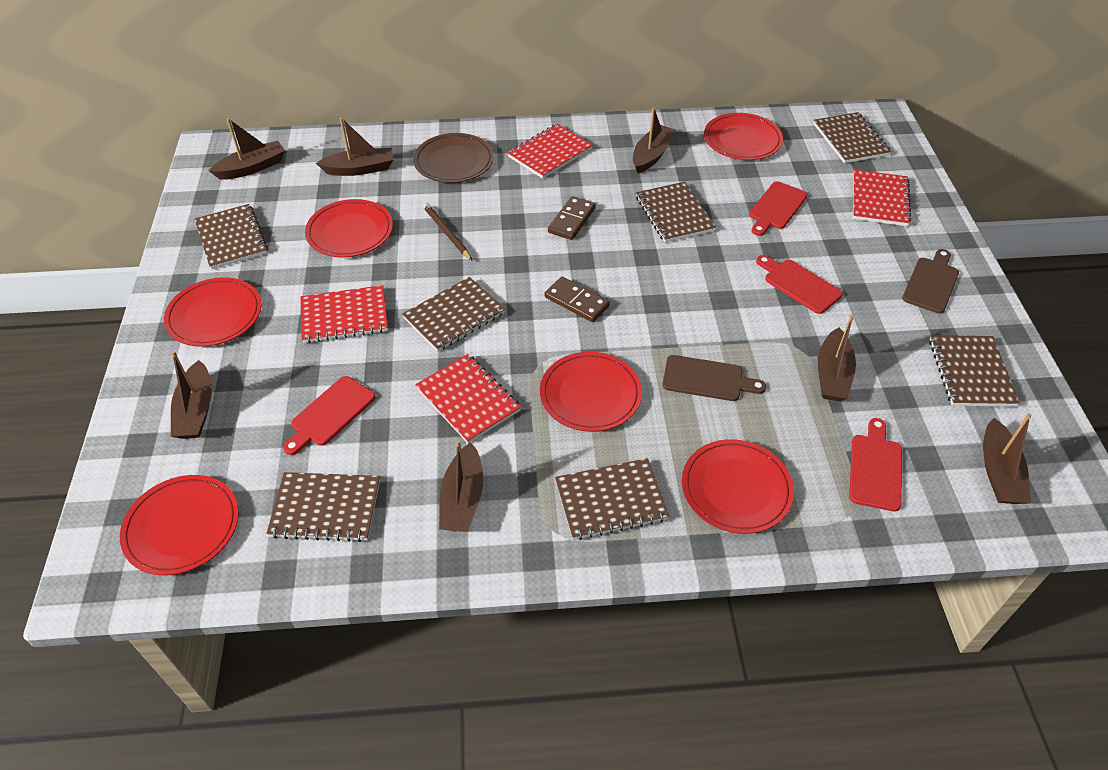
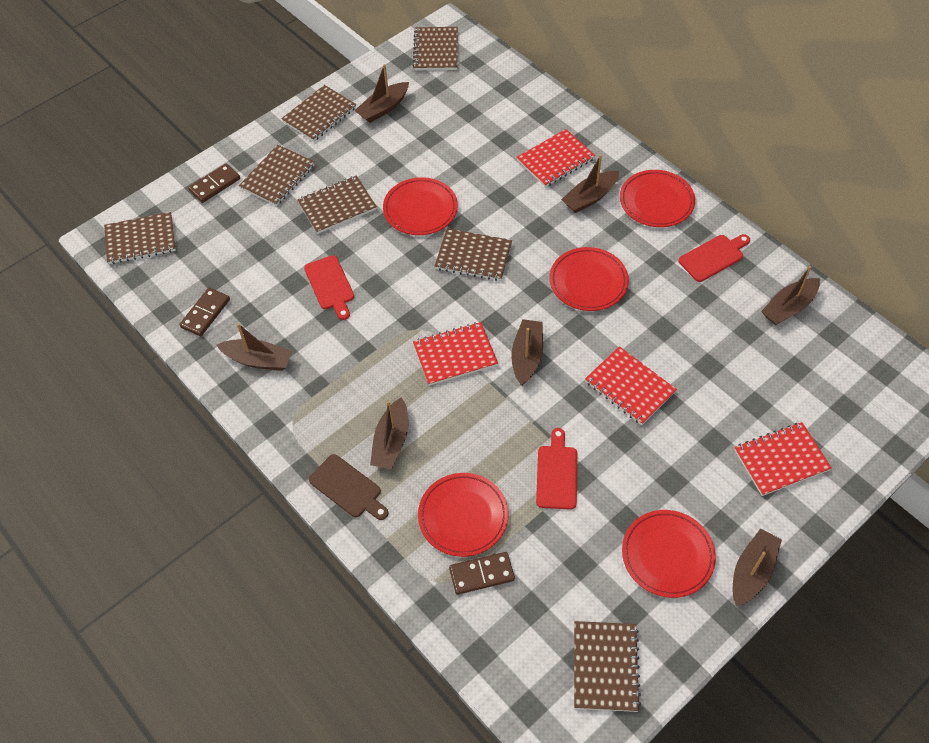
brown cutting board: [662,355,766,401] [902,249,959,314] = 2 -> [309,454,388,520] = 1
brown domino: [544,277,610,322] [548,196,596,240] = 2 -> [179,288,230,336] [188,163,240,203] [449,552,515,595] = 3
brown pencil: [423,203,472,260] = 1 -> none = 0
brown plate: [413,133,494,183] = 1 -> none = 0
red cutting board: [283,376,376,455] [749,181,808,236] [756,255,843,314] [849,418,902,512] = 4 -> [304,255,354,320] [536,428,577,510] [678,234,750,282] = 3
red plate: [120,475,239,575] [164,277,262,347] [305,199,393,258] [540,352,642,432] [682,439,794,534] [704,113,783,160] = 6 -> [383,177,458,235] [418,473,508,557] [549,247,629,311] [620,170,695,227] [622,510,716,598] = 5

